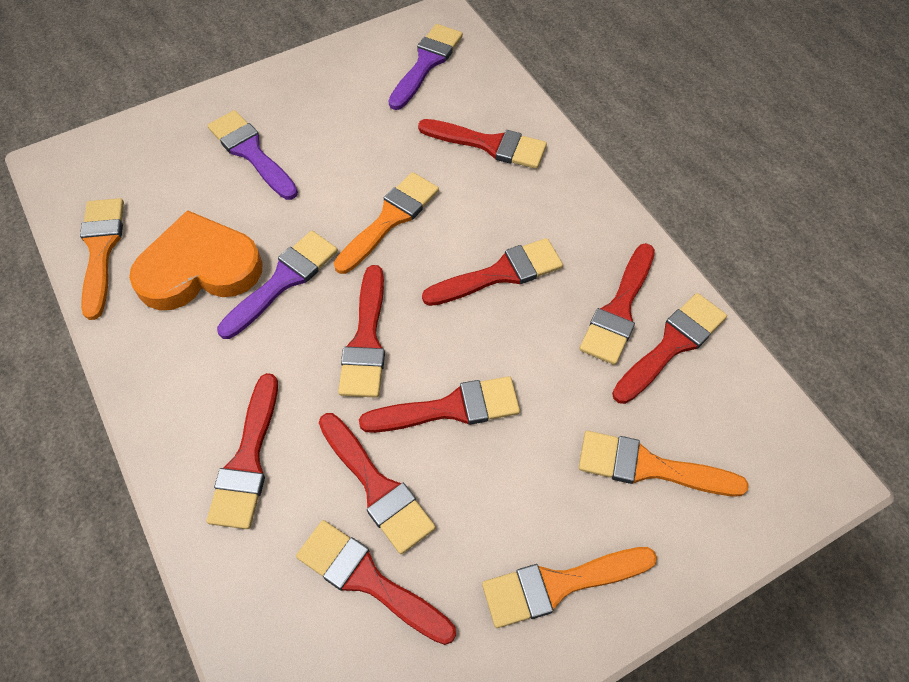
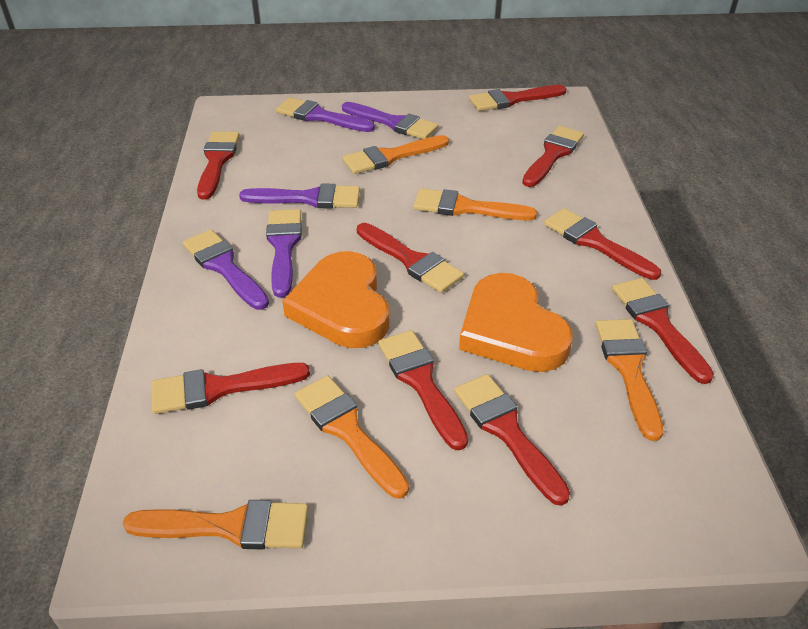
orange brush: [80,198,124,320] [334,172,439,274] [482,547,657,628] [579,431,749,496] = 4 -> [123,500,308,549] [295,376,409,498] [343,135,449,174] [413,188,537,220] [596,319,664,441] = 5
orange heart: [129,210,263,310] = 1 -> [282,251,389,348] [459,273,573,372] = 2
purple brush: [207,110,298,200] [217,231,338,339] [389,24,463,110] = 3 -> [183,229,269,310] [239,183,360,209] [266,209,302,298] [276,97,375,132] [342,102,438,139] = 5

